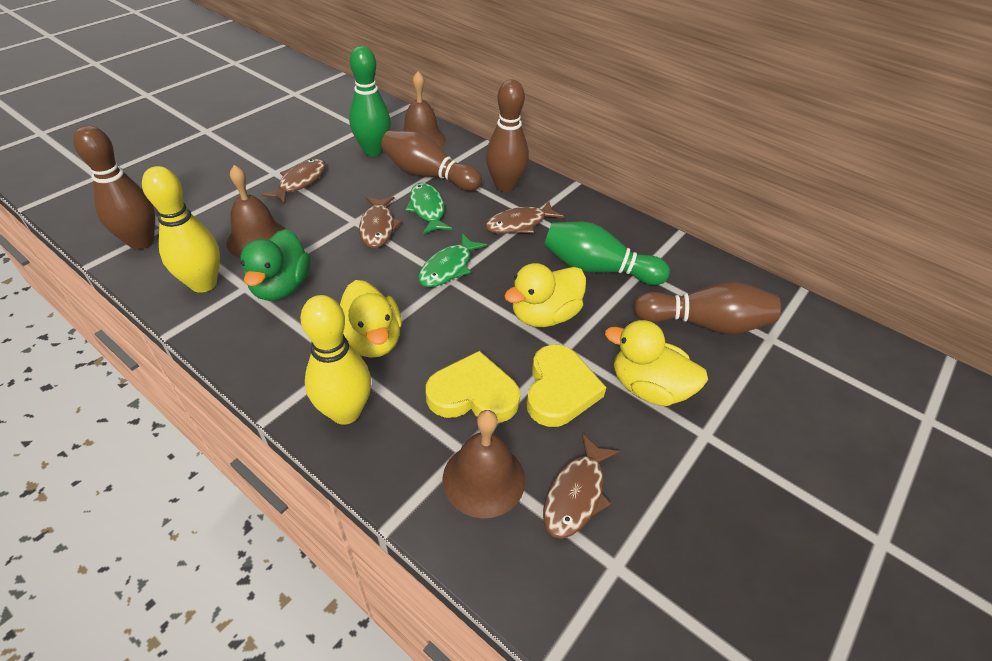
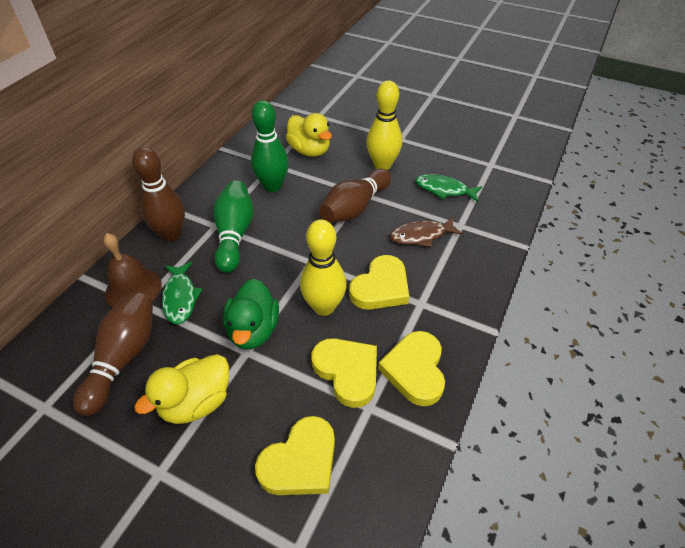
brown bell: [226,165,285,258] [403,71,446,148] [442,410,525,518] = 3 -> [103,233,162,307] = 1
brown bowling pin: [73,125,155,249] [381,130,482,191] [486,79,529,192] [633,281,781,335] = 4 -> [73,292,153,416] [132,147,185,241] [319,168,391,223] = 3
brown fish: [261,159,326,204] [359,197,402,248] [485,201,564,234] [543,433,620,539] = 4 -> [390,217,462,247] = 1
yellow duck: [340,280,402,358] [504,263,586,327] [605,320,708,406] = 3 -> [134,354,229,424] [286,113,332,157] = 2
yellow heart: [426,351,520,423] [526,345,607,427] = 2 -> [255,416,335,495] [312,338,377,408] [349,255,409,310] [378,331,445,406] = 4

